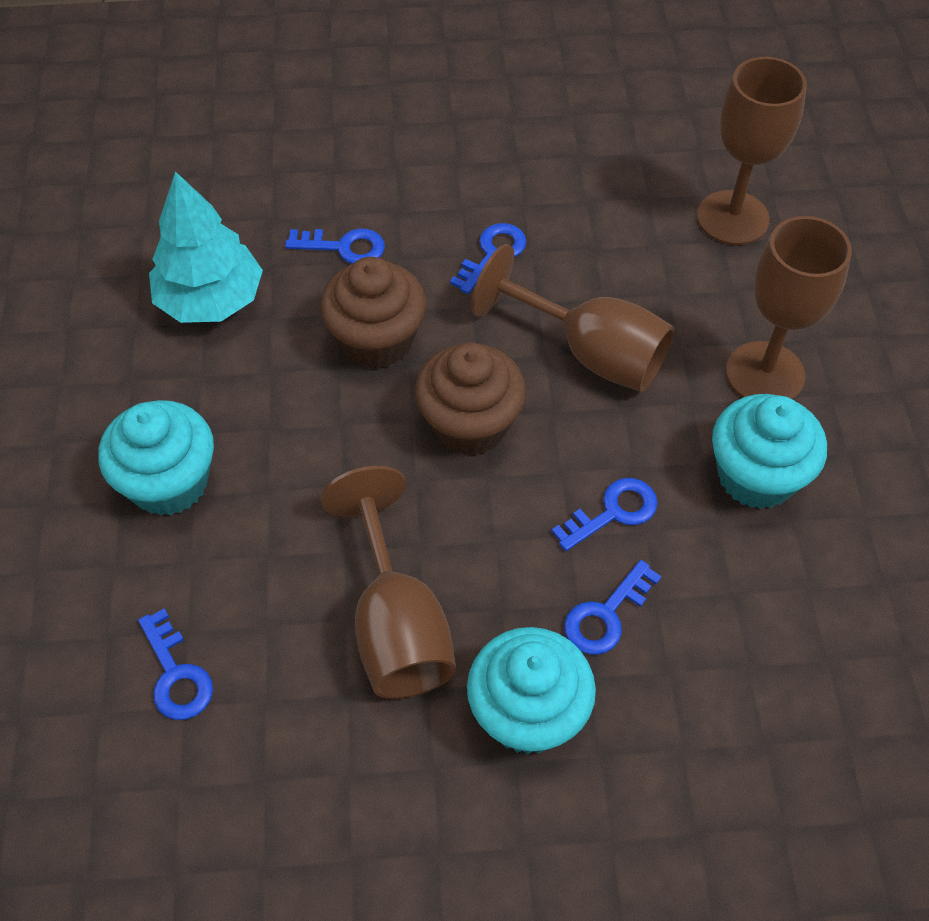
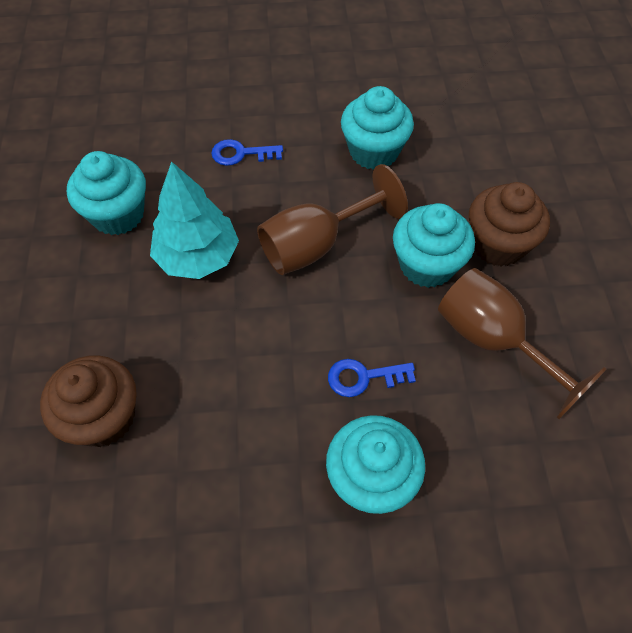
blue key: [138,608,213,720] [285,228,385,264] [450,223,527,294] [552,478,658,551] [564,560,661,655] = 5 -> [211,139,283,166] [328,359,416,397] = 2
brown goblet: [321,466,456,699] [471,244,675,392] [697,57,807,245] [726,216,852,399] = 4 -> [257,164,408,275] [438,268,607,419] = 2
turquoise cupcake: [98,400,214,516] [467,627,596,754] [712,394,827,509] = 3 -> [67,151,146,235] [326,415,425,514] [341,86,414,170] [393,203,475,288] = 4

